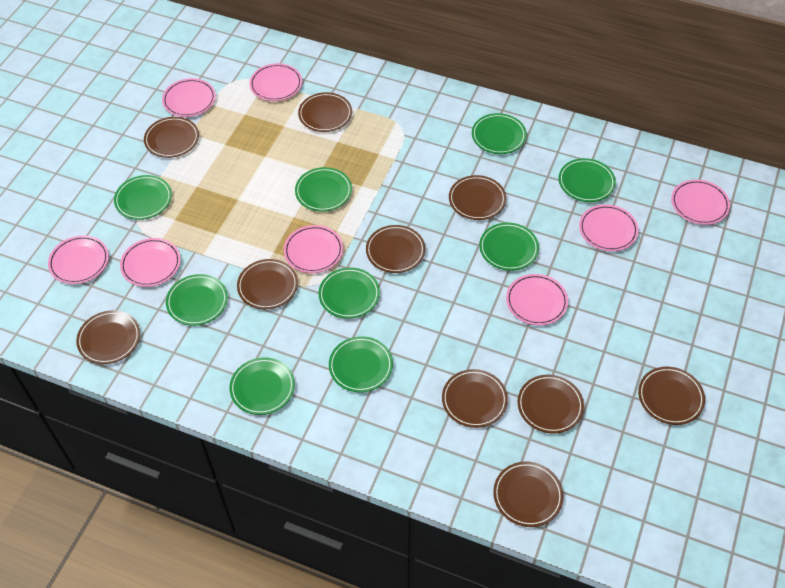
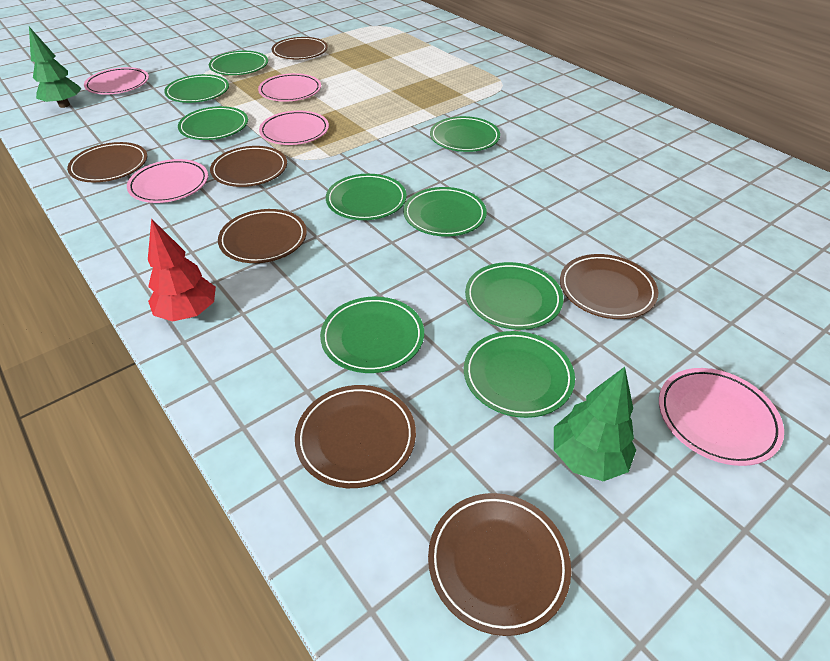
brown plate: [76,310,140,364] [144,117,199,158] [237,259,298,309] [298,92,352,132] [366,225,425,273] [442,369,508,428] [449,175,506,220] [493,462,564,527] [518,375,584,434] [638,367,705,425] = 10 -> [67,142,147,182] [210,146,287,187] [218,209,307,263] [272,37,328,59] [295,385,416,488] [428,493,571,636] [560,254,658,319] = 7
green tree: none = 0 -> [29,27,82,108] [554,367,636,482] = 2
pink plate: [48,235,109,284] [120,238,181,287] [162,78,216,117] [249,63,302,101] [284,225,343,273] [506,274,568,325] [579,205,639,251] [671,179,730,225] = 8 -> [84,67,149,95] [127,159,208,203] [258,73,321,102] [259,110,329,145] [659,368,784,466] = 5
red tree: none = 0 -> [148,218,216,321] = 1

